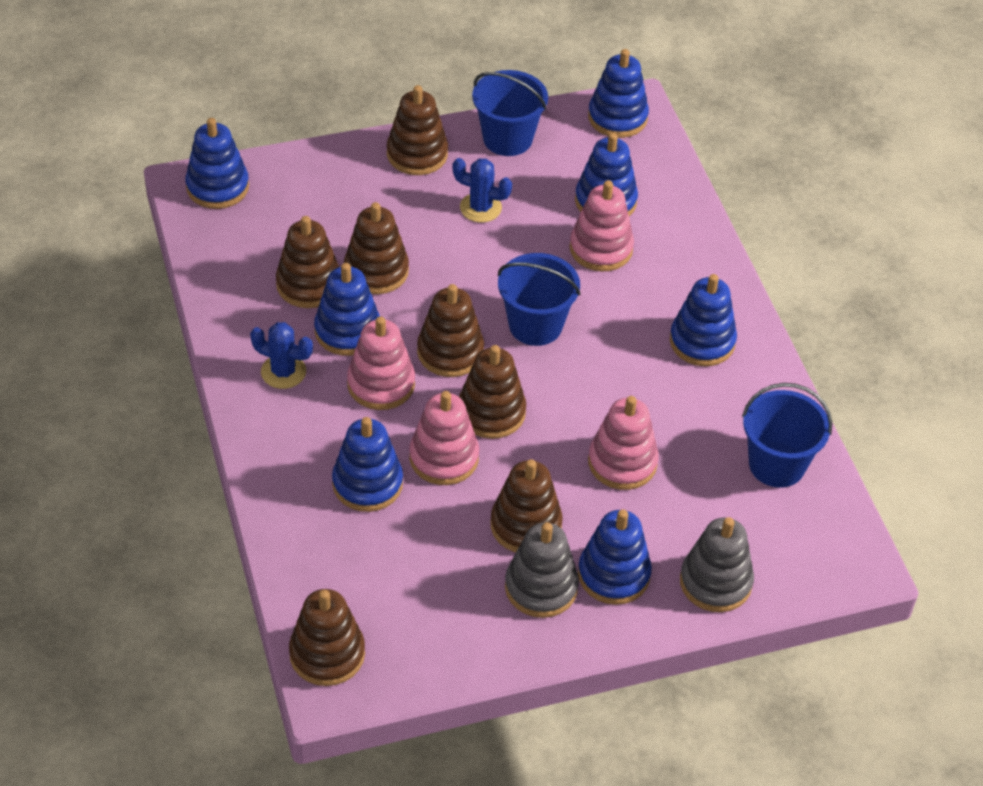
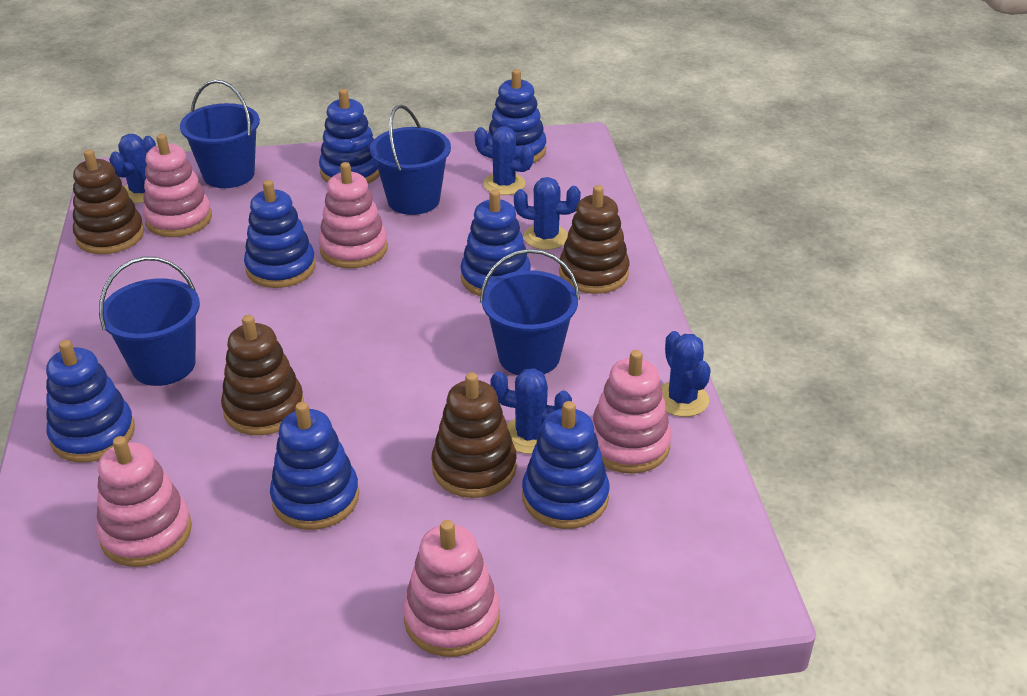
blue bucket: [472,70,548,156] [498,253,581,346] [742,383,832,488] = 3 -> [99,256,200,386] [180,80,260,188] [370,105,451,215] [480,249,580,375] = 4
blue cactus: [250,322,313,389] [453,158,512,222] = 2 -> [109,134,156,203] [475,126,534,195] [490,368,572,454] [514,177,581,250] [662,331,711,417] = 5
brown stacking toy: [276,216,339,308] [289,589,365,686] [344,202,409,294] [387,85,448,175] [417,284,484,377] [459,345,526,439] [491,459,563,553] = 7 -> [73,149,144,254] [221,315,304,435] [432,372,517,498] [559,185,629,294] = 4
grey stacking toy: [505,522,579,618] [680,517,754,612] = 2 -> none = 0
pink stacking toy: [347,316,415,410] [409,391,479,485] [569,180,634,272] [588,396,659,490] = 4 -> [96,436,192,567] [143,134,212,237] [318,162,388,268] [403,520,500,657] [591,350,672,474] = 5

